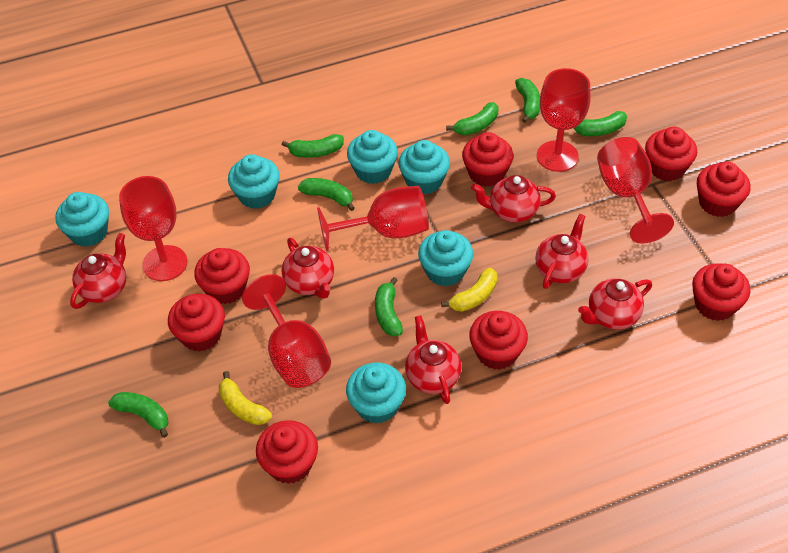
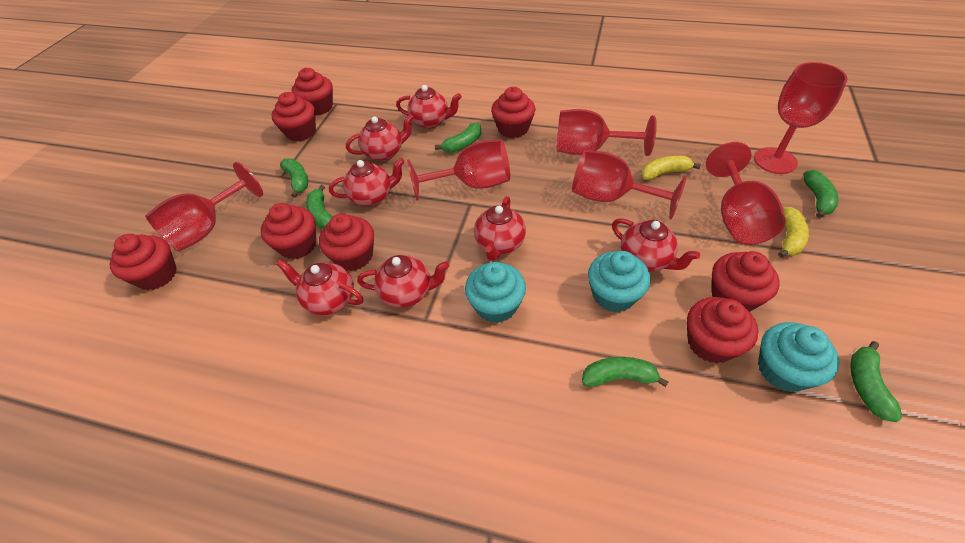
green banana: [108,392,168,438] [282,134,344,158] [298,178,355,211] [375,277,403,336] [446,102,499,135] [515,78,540,123] [574,111,627,136] = 7 -> [280,158,308,198] [306,185,333,229] [435,123,481,153] [582,357,668,387] [803,170,839,218] [850,341,902,422] = 6
red goblet: [119,176,187,281] [242,274,331,388] [317,186,429,251] [537,68,591,172] [597,137,674,243] = 5 -> [145,162,263,252] [407,139,510,200] [557,109,657,156] [572,150,687,219] [706,142,786,245] [754,62,848,174] = 6
red teapot: [70,233,126,309] [282,238,334,299] [405,315,462,404] [471,175,556,223] [535,214,589,289] [578,278,652,330] = 6 -> [276,259,363,315] [329,158,405,206] [346,114,414,161] [357,255,449,308] [396,85,462,129] [474,196,526,261] [612,218,700,272] = 7
turquoise cupcake: [56,192,109,247] [228,154,280,209] [346,363,406,424] [347,130,398,184] [399,140,450,195] [418,230,473,286] = 6 -> [465,262,526,323] [588,251,650,312] [758,322,840,392] = 3

